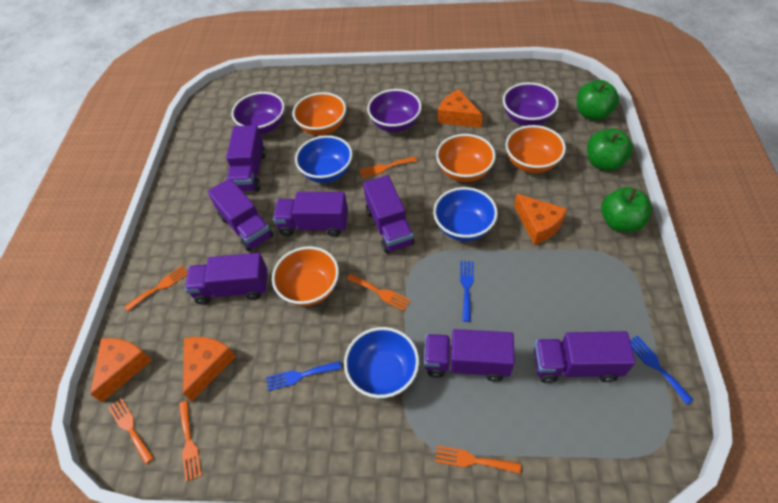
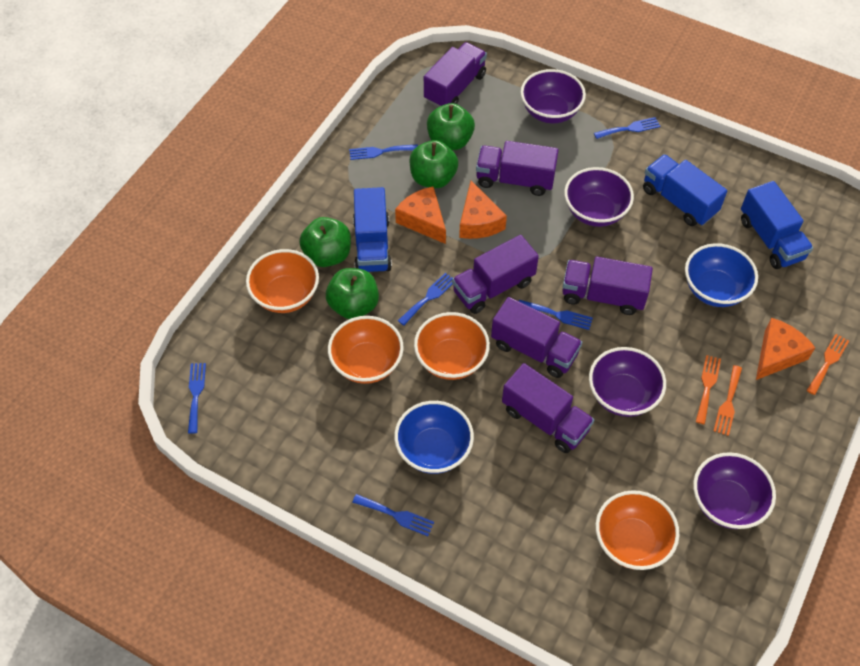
blue bowl: [295,135,353,183] [344,327,419,398] [433,187,498,241] = 3 -> [394,401,474,474] [685,243,758,307] = 2
blue fork: [266,361,342,391] [460,261,474,322] [630,335,693,405] = 3 -> [188,363,206,434] [349,144,418,160] [352,494,434,536] [398,273,452,326] [519,300,593,330] [594,117,660,139] = 6
blue truck: none = 0 -> [353,187,392,272] [643,154,727,226] [741,181,813,269] = 3
green apple: [577,80,619,120] [587,128,633,171] [601,187,652,232] = 3 -> [299,217,351,267] [326,268,379,319] [409,140,458,188] [427,103,475,150] = 4
orange cheese: [90,338,152,402] [183,337,236,401] [438,89,483,128] [514,194,567,245] = 4 -> [395,187,446,244] [459,181,507,239] [756,318,815,380] = 3
orange fork: [108,398,154,464] [124,265,188,311] [179,401,202,482] [347,274,411,311] [359,156,417,178] [435,445,521,474] = 6 -> [696,355,721,424] [714,365,742,436] [807,334,849,395] = 3
purple bowl: [231,92,285,134] [367,89,422,132] [503,82,559,126] = 3 -> [521,69,586,123] [564,167,634,227] [589,347,666,417] [693,452,776,529] = 4
purple truck: [185,253,268,305] [208,178,273,252] [226,125,266,191] [273,192,348,237] [363,175,415,253] [424,329,515,382] [534,331,636,383] = 7 -> [424,42,487,107] [452,235,539,314] [476,141,559,196] [491,297,582,378] [502,363,594,453] [562,257,653,315] = 6

